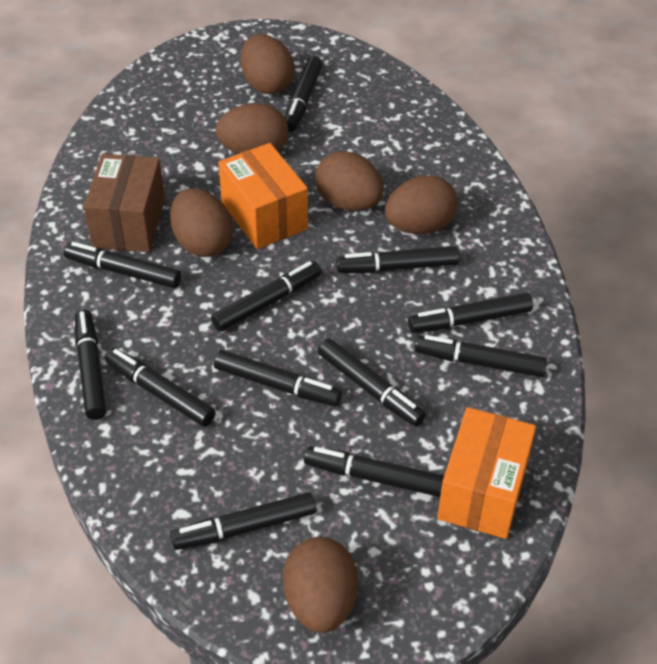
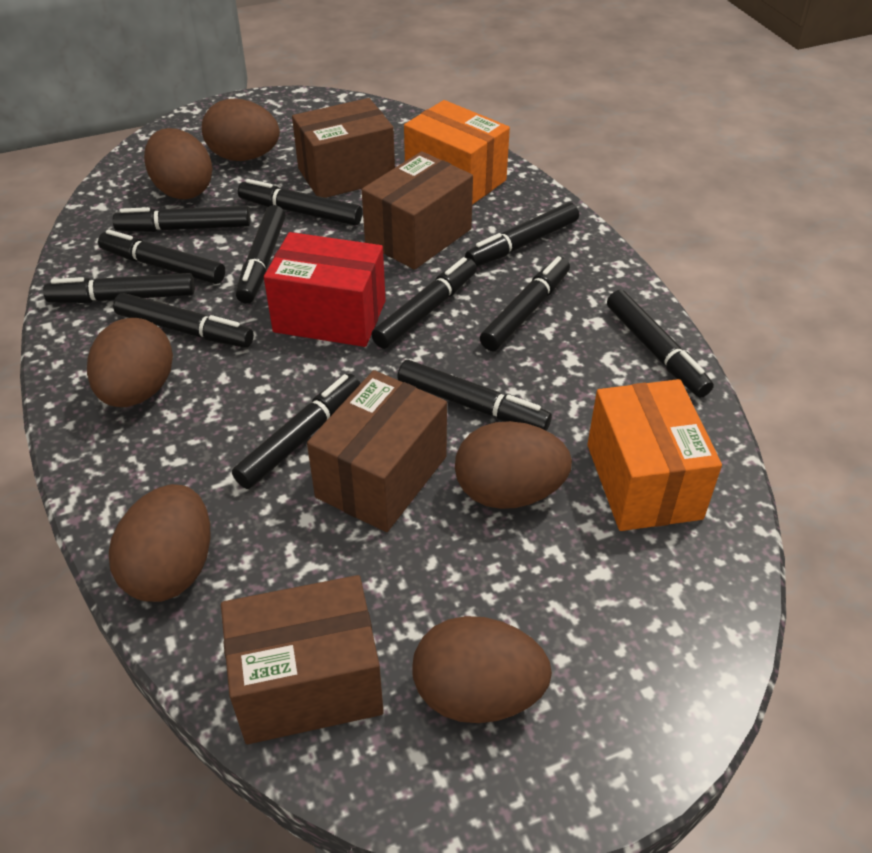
brown box: [84,154,165,252] = 1 -> [221,575,384,744] [292,98,395,198] [307,370,447,532] [362,151,473,270] = 4
red box: none = 0 -> [264,232,386,347] = 1

